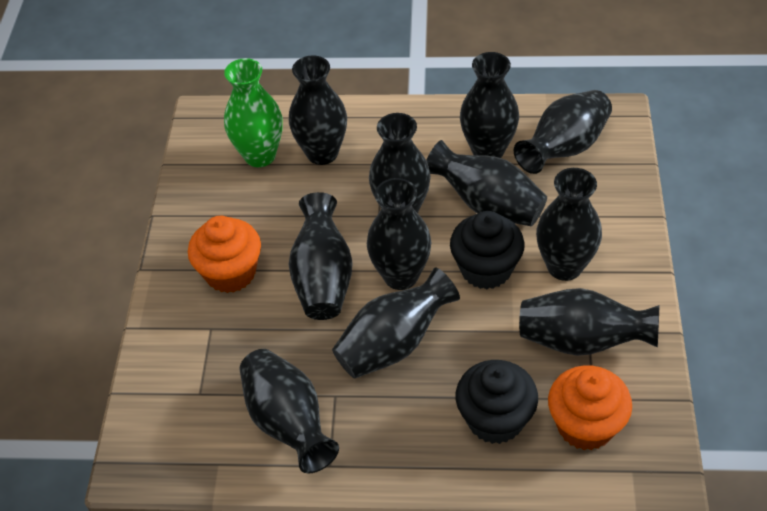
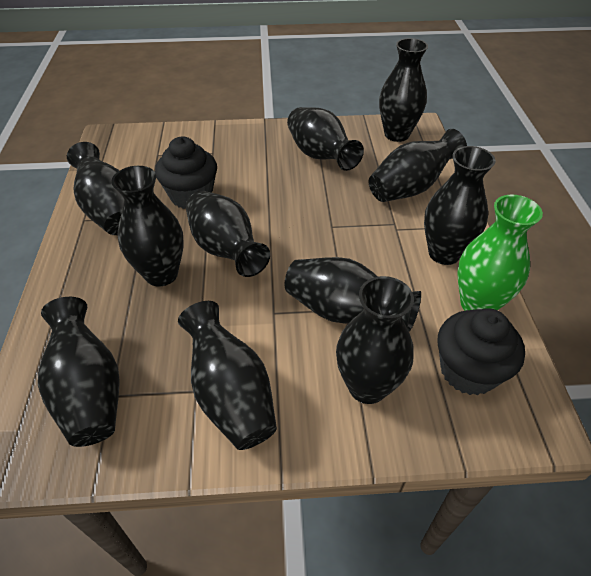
orange cupcake: [188,216,261,293] [548,365,632,451] = 2 -> none = 0

